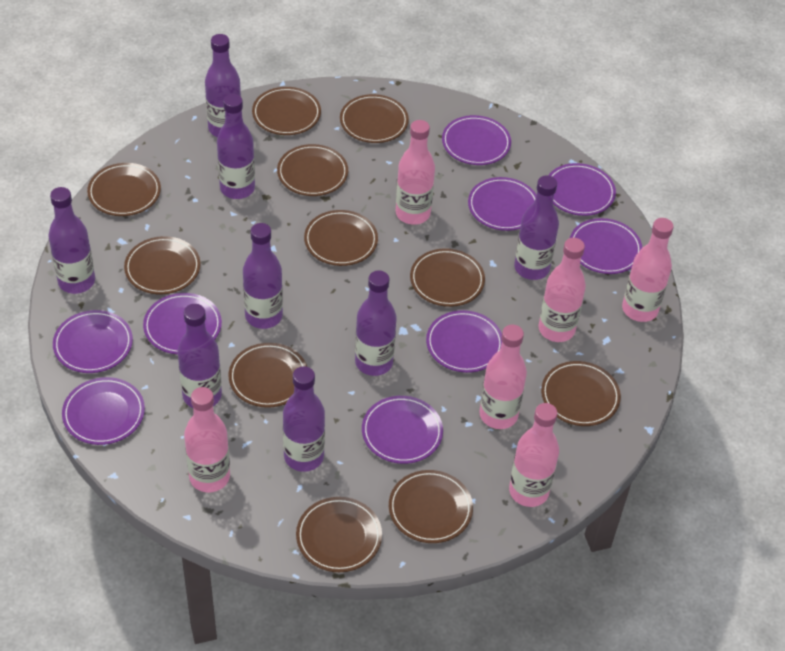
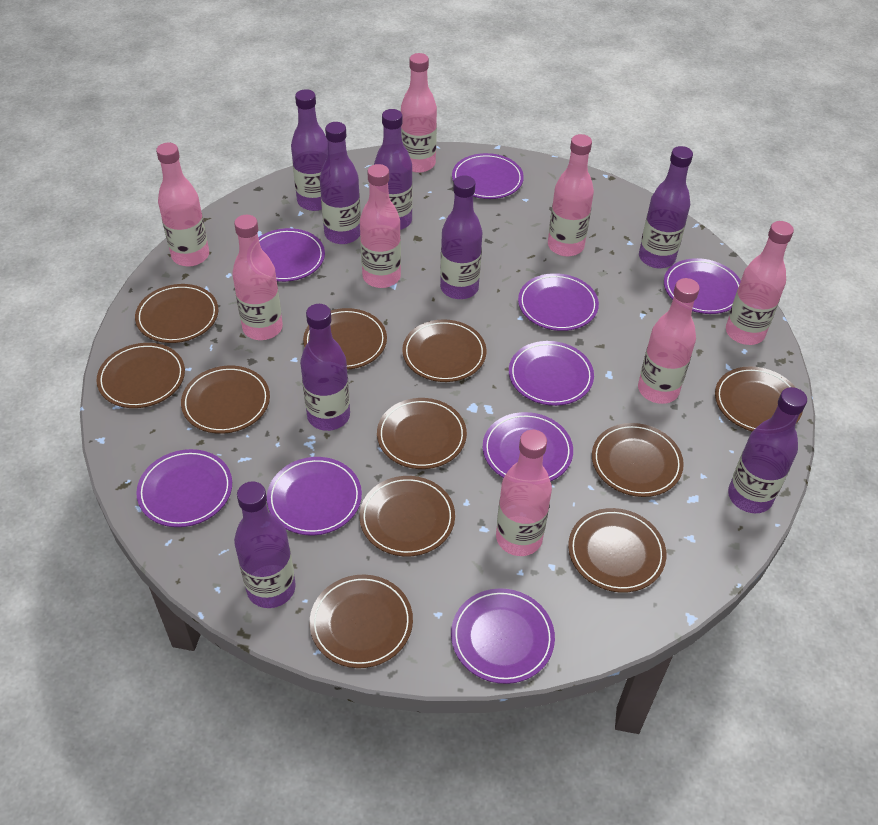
pink bottle: [184,387,230,492] [396,120,435,225] [479,325,527,429] [509,403,559,507] [539,238,586,342] [622,218,674,322] = 6 -> [156,143,209,267] [232,215,283,340] [360,164,401,288] [401,53,437,173] [496,430,552,556] [548,134,594,256] [638,278,700,404] [726,221,794,345] = 8

